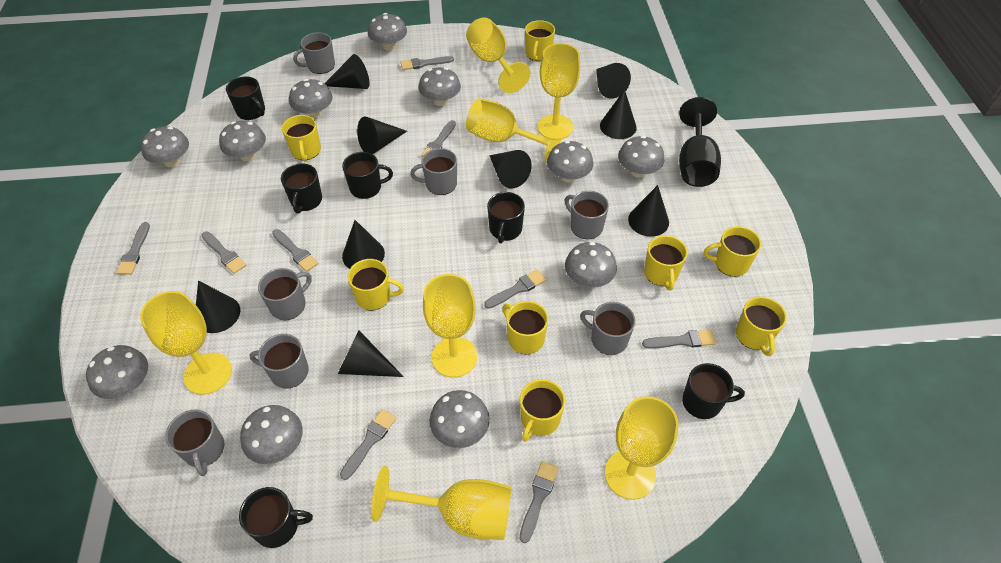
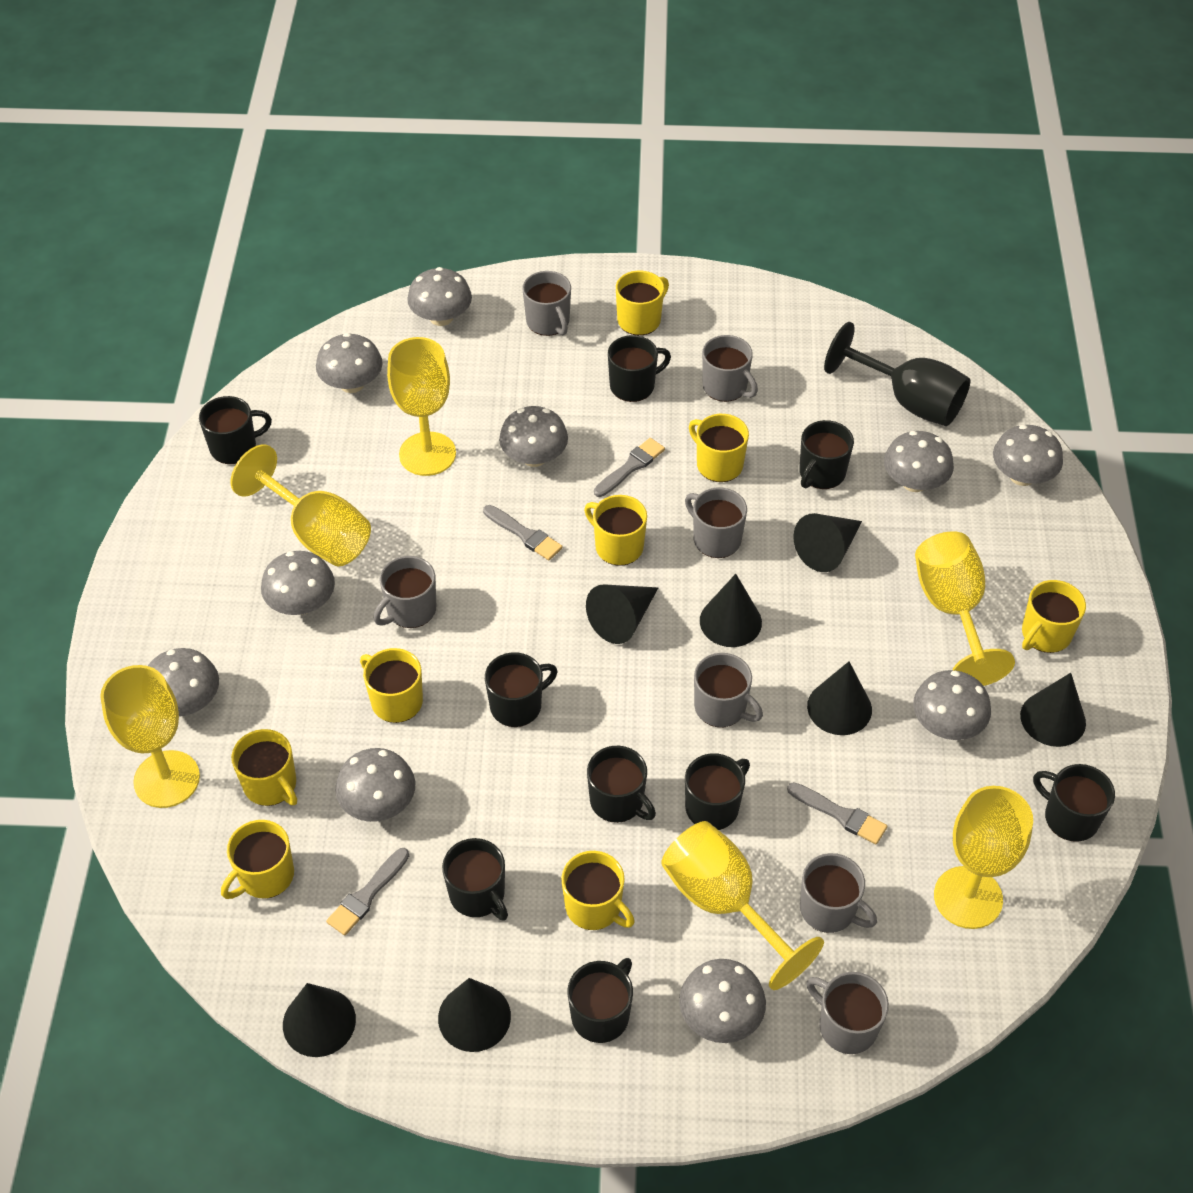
black cone: [196,281,240,333] [324,54,370,89] [338,331,404,377] [342,220,385,269] [357,117,407,154] [489,150,532,188] [596,63,631,99] [600,89,637,139] [628,185,669,237] = 9 -> [283,983,356,1057] [438,978,511,1052] [586,584,658,644] [700,574,762,647] [793,513,862,572] [807,662,872,735] [1020,673,1086,747] = 7
black mug: [226,76,265,120] [239,487,313,548] [281,163,322,213] [342,152,393,199] [487,192,525,243] [682,363,745,419] = 6 -> [199,396,272,464] [442,838,508,921] [485,652,558,727] [567,958,633,1043] [587,746,656,823] [608,335,671,402] [685,753,750,830] [799,420,854,489] [1033,764,1115,842] = 9
grey brush: [116,222,150,275] [201,231,246,274] [272,229,318,272] [340,409,396,480] [401,56,454,70] [421,120,456,157] [484,269,546,309] [520,461,559,543] [642,330,716,349] = 9 -> [326,848,409,935] [483,505,563,560] [594,438,665,497] [787,782,887,844] = 4
grey mushroom: [86,345,148,399] [141,126,189,167] [219,121,266,161] [240,405,303,464] [289,79,333,118] [368,13,407,51] [419,67,461,106] [429,390,490,448] [547,141,593,183] [565,242,617,288] [618,136,664,178] = 11 -> [148,648,219,717] [261,551,335,615] [316,333,383,393] [336,748,415,822] [407,267,472,326] [499,406,568,467] [679,959,766,1043] [884,431,954,492] [913,670,991,740] [993,425,1063,486] = 10
yellow goblet: [140,291,232,395] [371,466,511,540] [423,274,477,378] [466,17,530,93] [466,98,563,162] [537,43,580,139] [605,396,679,500] = 7 -> [100,665,200,808] [231,444,371,566] [387,337,456,476] [661,821,824,990] [915,531,1015,686] [934,786,1033,929] = 6

